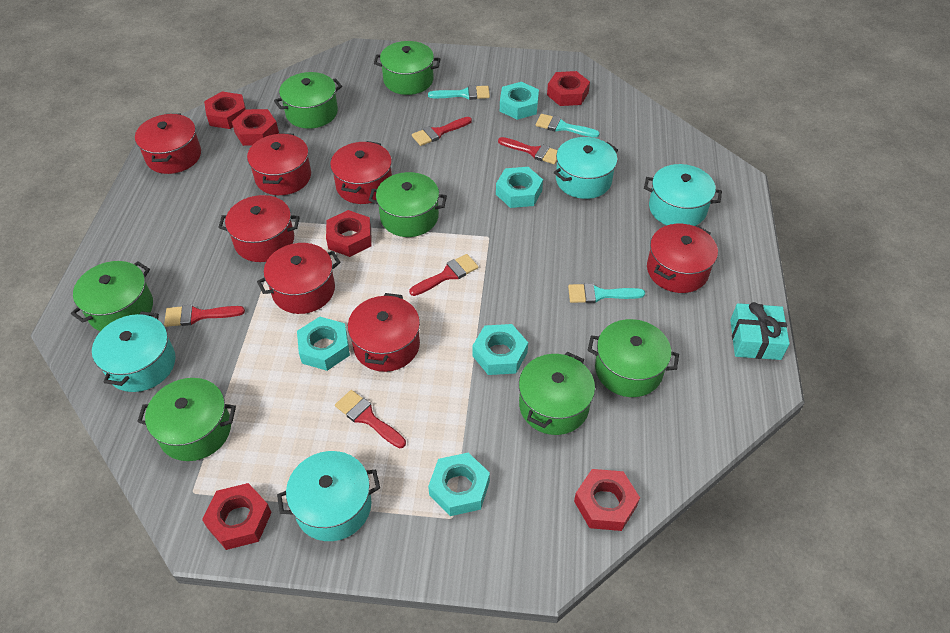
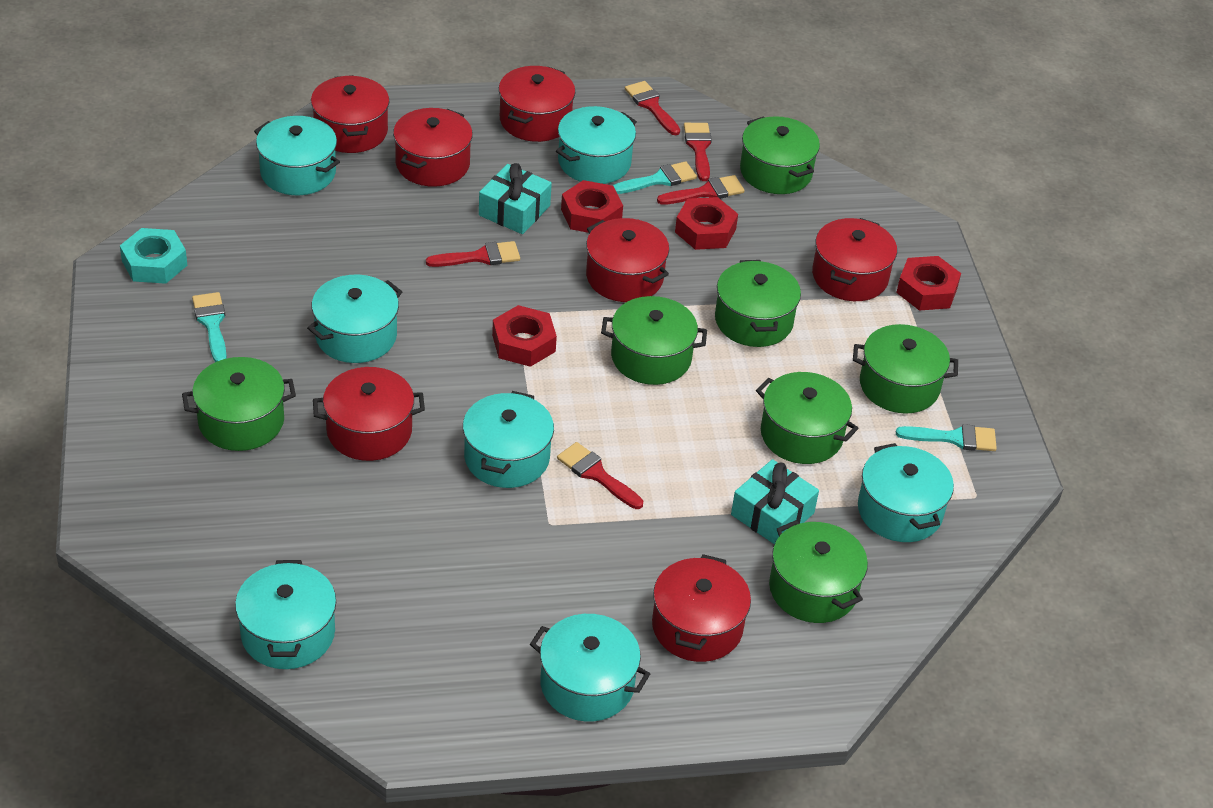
red nut: [202,483,272,550] [204,92,246,129] [232,109,279,146] [326,210,372,257] [547,71,590,106] [574,469,640,531] = 6 -> [492,305,557,367] [561,180,623,233] [675,197,738,250] [896,256,961,311] = 4
turquoise gift: [730,302,790,360] = 1 -> [479,163,552,234] [731,459,819,545] = 2
turquoise nut: [297,317,350,371] [428,453,490,516] [472,324,528,375] [496,167,543,208] [500,82,539,120] = 5 -> [120,228,188,284] = 1
turquoise pot: [92,311,176,392] [277,451,380,541] [554,137,618,199] [644,164,722,226] = 4 -> [235,560,336,669] [254,116,340,195] [307,275,402,363] [463,391,554,488] [530,614,650,721] [556,106,637,184] [858,443,954,542] = 7

